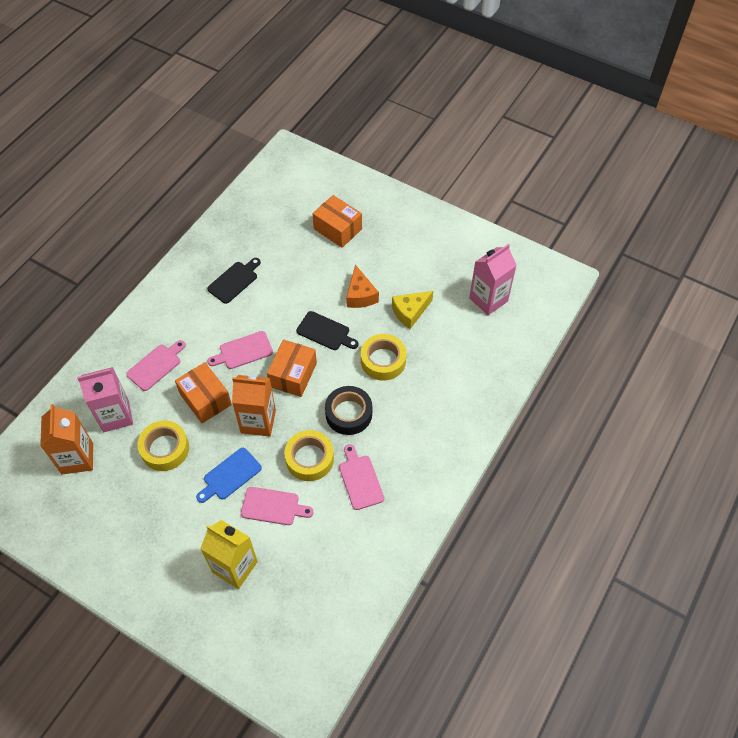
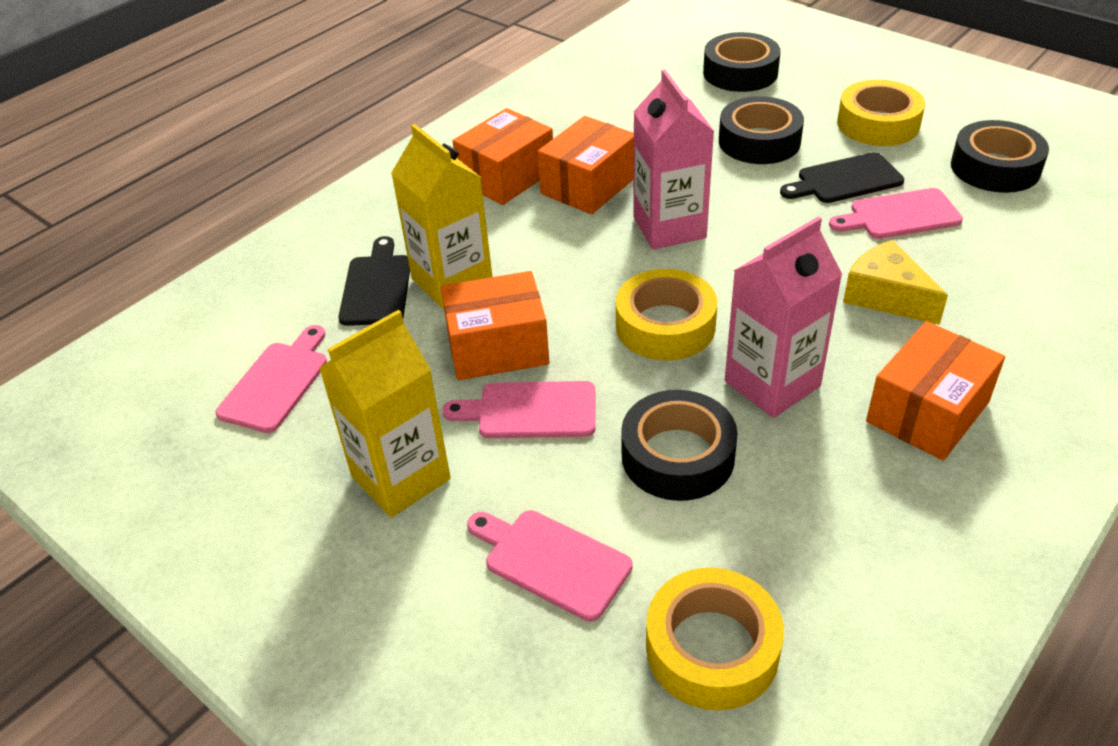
black tape: [325,386,372,435] = 1 -> [621,390,738,501] [703,32,781,92] [719,96,804,164] [951,120,1049,193] = 4
blue cutting board: [196,448,262,503] = 1 -> none = 0
orange box: [175,362,232,423] [267,339,317,397] [312,195,362,248] = 3 -> [441,271,550,380] [452,108,553,205] [537,116,634,214] [866,321,1005,461] = 4
orange carton: [40,404,93,475] [232,374,276,437] = 2 -> none = 0
orange cheese: [346,265,379,308] = 1 -> none = 0
yellow carton: [200,520,258,589] = 1 -> [319,310,451,518] [391,124,492,309] = 2

